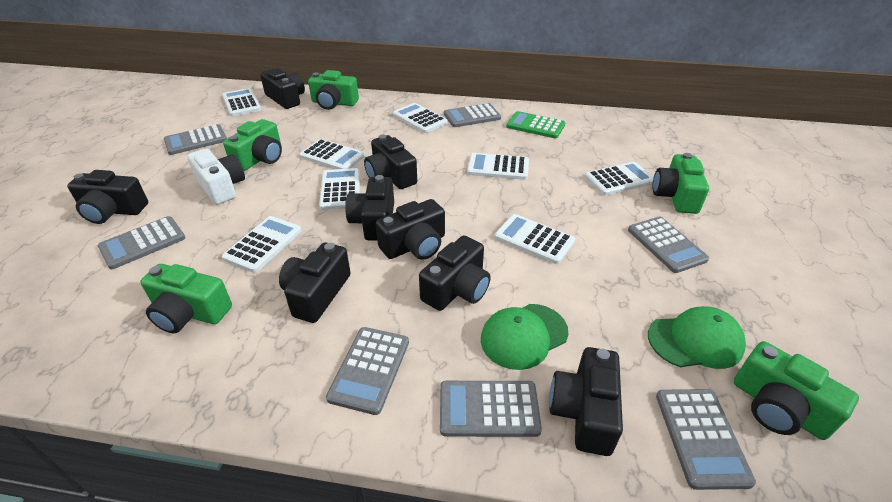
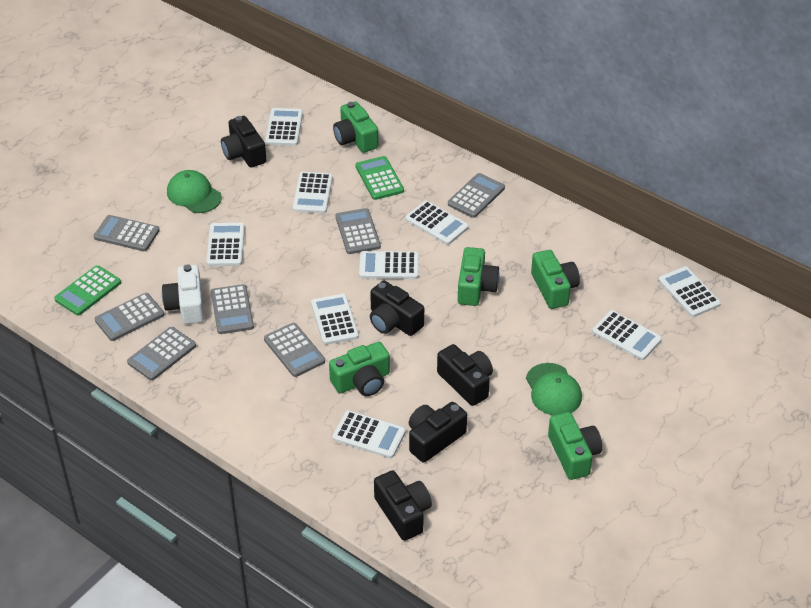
black camera: [67,170,148,224] [260,68,305,109] [279,243,351,323] [345,175,394,240] [364,135,417,189] [376,199,445,260] [419,236,491,311] [549,347,623,456] = 8 -> [221,116,266,168] [370,281,424,336] [374,471,432,541] [409,402,467,463] [437,344,493,406] = 5
green calculator: [506,111,565,138] = 1 -> [54,265,121,316] [356,156,404,200] = 2
white calculator: [222,88,261,116] [222,216,302,273] [300,139,365,169] [319,168,360,210] [393,103,448,133] [467,153,529,180] [495,214,575,264] [584,162,654,196] = 8 -> [206,223,245,266] [265,108,303,146] [293,172,333,213] [311,294,359,345] [332,410,406,458] [359,251,419,279] [405,201,469,245] [592,310,662,360] [658,266,721,317] = 9

